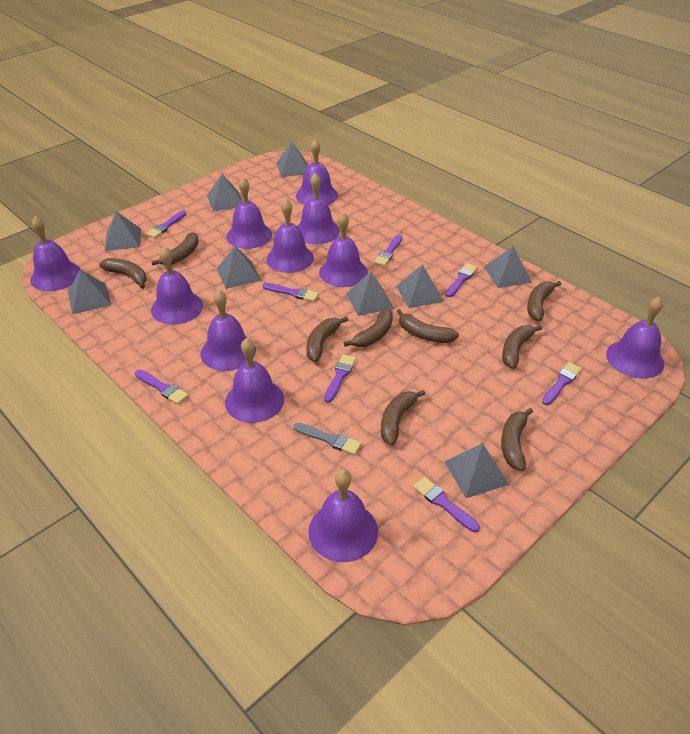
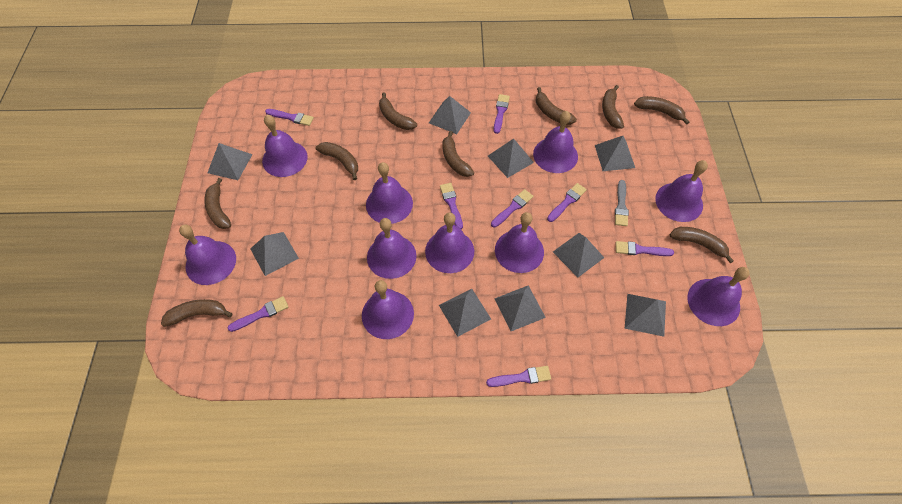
purple bell: [30,216,81,291] [151,247,203,325] [201,290,256,371] [225,338,284,423] [226,177,272,249] [266,199,314,273] [296,139,338,205] [297,173,340,244] [308,469,378,562] [319,212,368,287] [606,297,664,379] = 11 -> [179,225,236,285] [262,115,308,177] [362,280,414,339] [366,162,413,224] [367,218,416,279] [425,212,474,273] [495,212,544,273] [533,111,578,173] [655,160,708,222] [687,267,750,326] = 10

